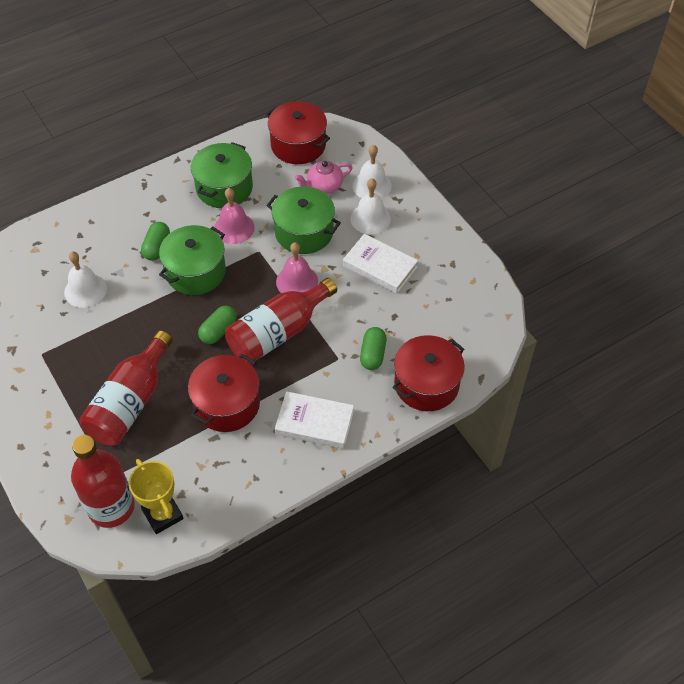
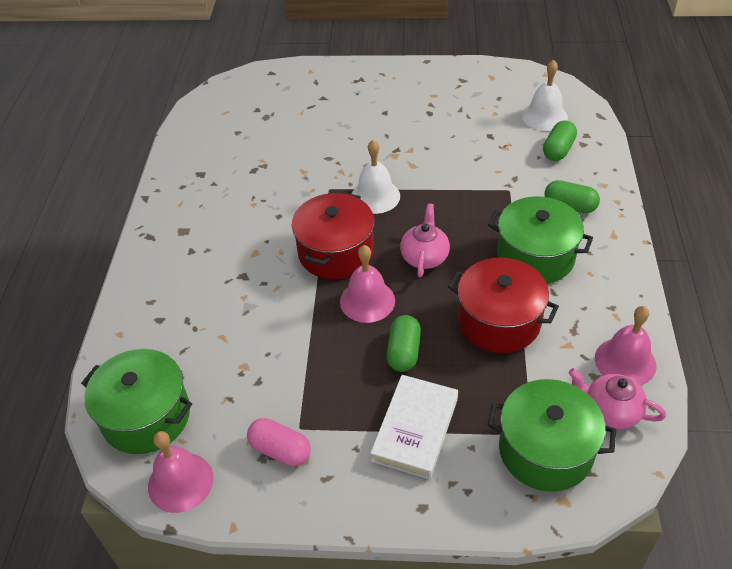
pink bell: [214,188,255,244] [276,242,318,293] = 2 -> [148,431,213,513] [340,245,395,323] [595,306,656,386] = 3
pink capsule: none = 0 -> [247,418,311,466] = 1
pink teapot: [295,161,353,194] = 1 -> [400,204,450,277] [569,368,666,429] = 2
red bottle: [71,435,135,528] [79,330,173,446] [225,278,337,364] = 3 -> none = 0
red pot: [188,354,260,432] [266,101,330,164] [392,335,465,411] = 3 -> [292,192,375,279] [448,258,559,353] = 2
white bell: [64,251,107,308] [351,178,391,234] [352,145,392,199] = 3 -> [352,140,400,214] [522,59,568,131] = 2
white book: [275,391,354,449] [343,234,418,294] = 2 -> [371,375,458,479] = 1
yellow trophy: [129,459,184,534] = 1 -> none = 0

